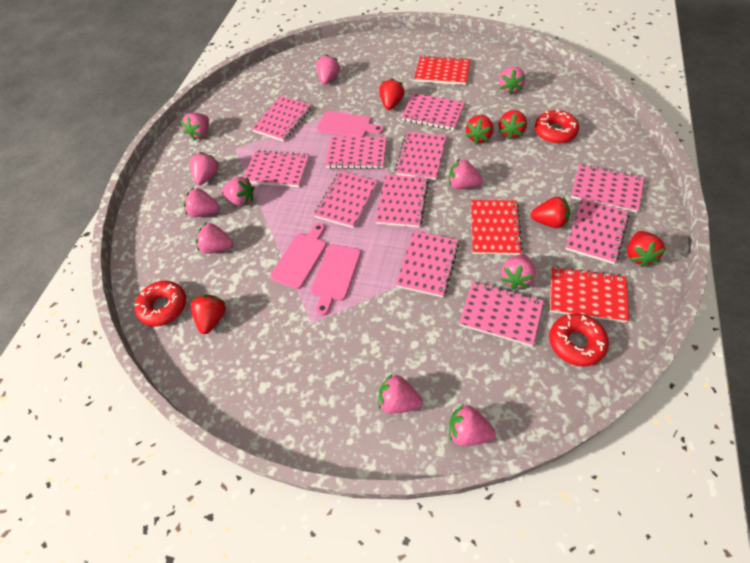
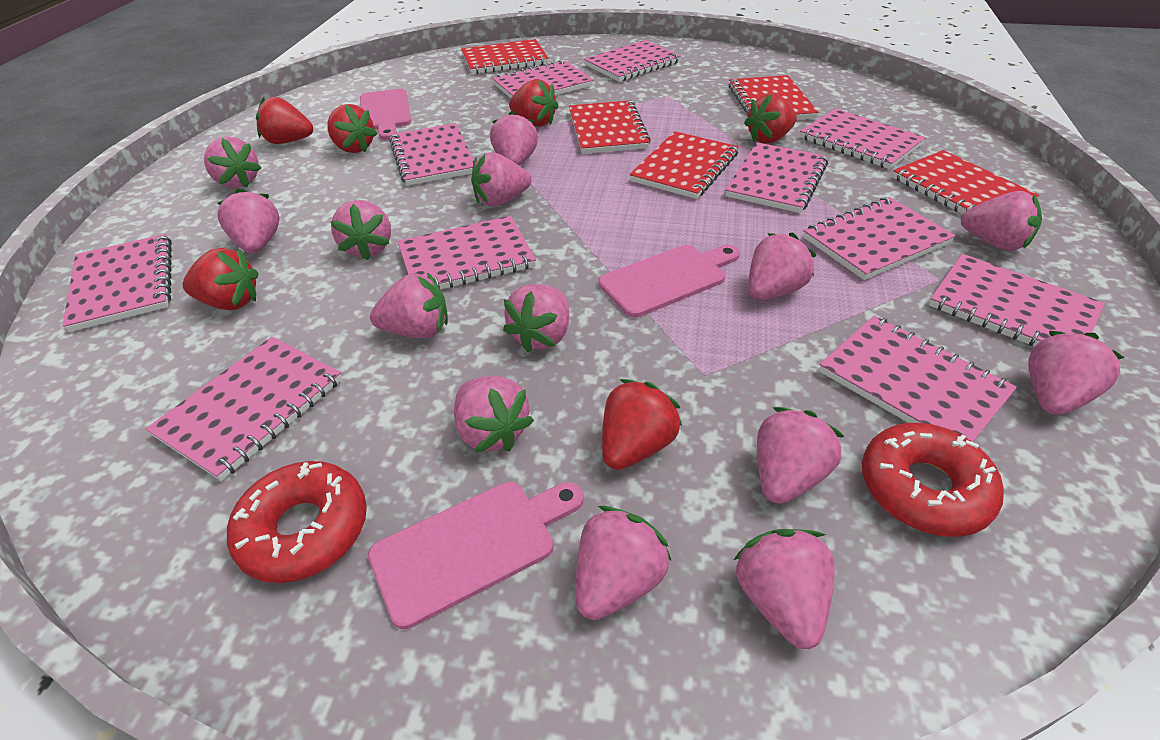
pink strawberry: [180,113,209,140] [184,187,220,217] [190,152,220,185] [196,222,233,254] [222,177,254,206] [316,54,340,85] [378,374,423,414] [449,159,483,189] [449,404,496,446] [499,66,525,95] [501,254,536,290] = 11 -> [204,136,261,188] [217,188,280,253] [331,200,391,260] [370,272,448,338] [454,376,534,453] [471,152,532,206] [490,111,538,166] [503,284,569,353] [575,506,671,620] [734,529,835,649] [748,232,816,300] [757,407,845,504] [961,191,1042,251] [1028,331,1125,415] = 14
red donut: [135,281,186,327] [535,109,579,144] [549,313,609,367] = 3 -> [227,461,367,583] [862,423,1004,537] = 2
red notebook: [414,56,470,85] [471,200,523,255] [550,267,629,323] = 3 -> [461,39,549,74] [569,100,651,154] [629,131,739,199] [729,75,819,120] [892,150,1039,214] = 5

